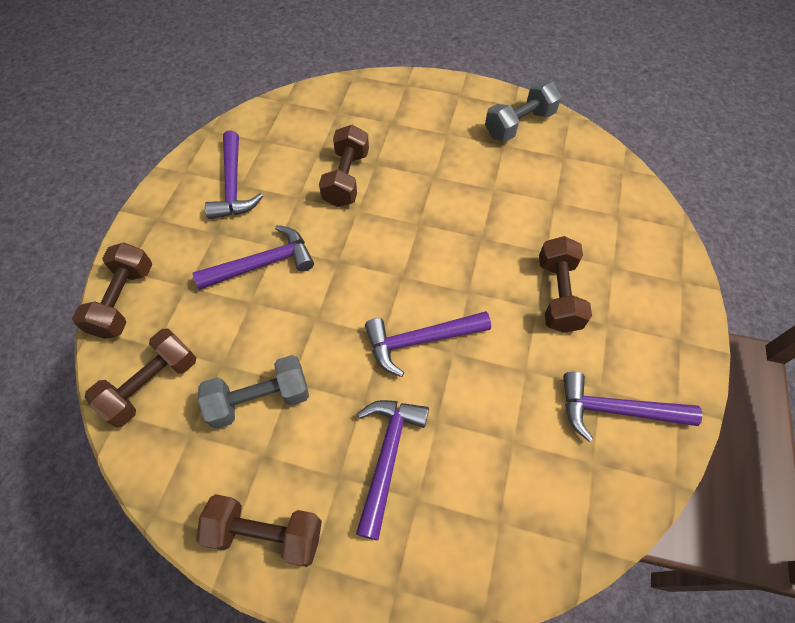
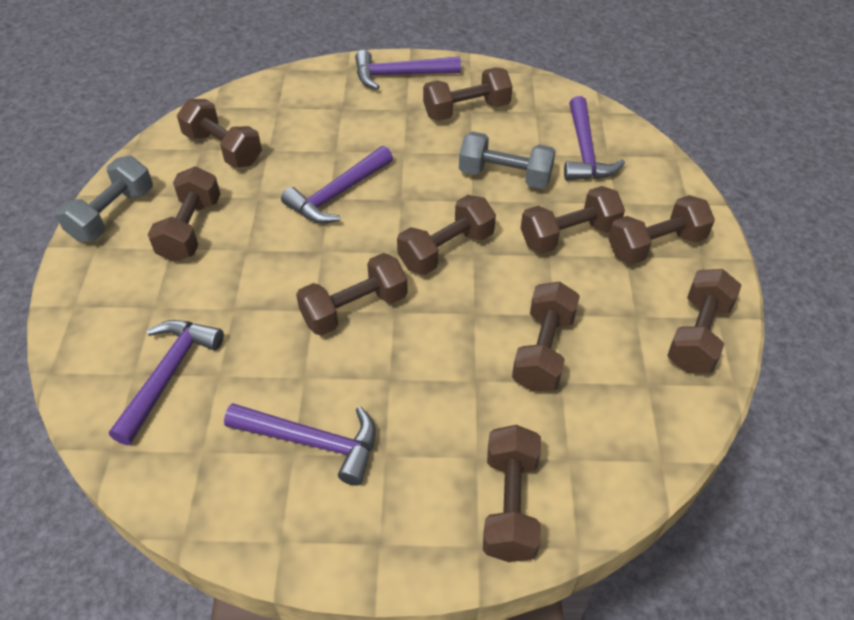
brown dumbbell: [72,242,152,339] [85,329,196,427] [196,494,322,567] [319,125,369,207] [539,236,592,333] = 5 -> [148,166,220,262] [177,99,262,168] [296,253,408,336] [397,195,496,275] [423,67,512,121] [483,425,541,562] [512,281,580,392] [521,186,625,254] [608,195,715,265] [667,269,741,373] = 10

